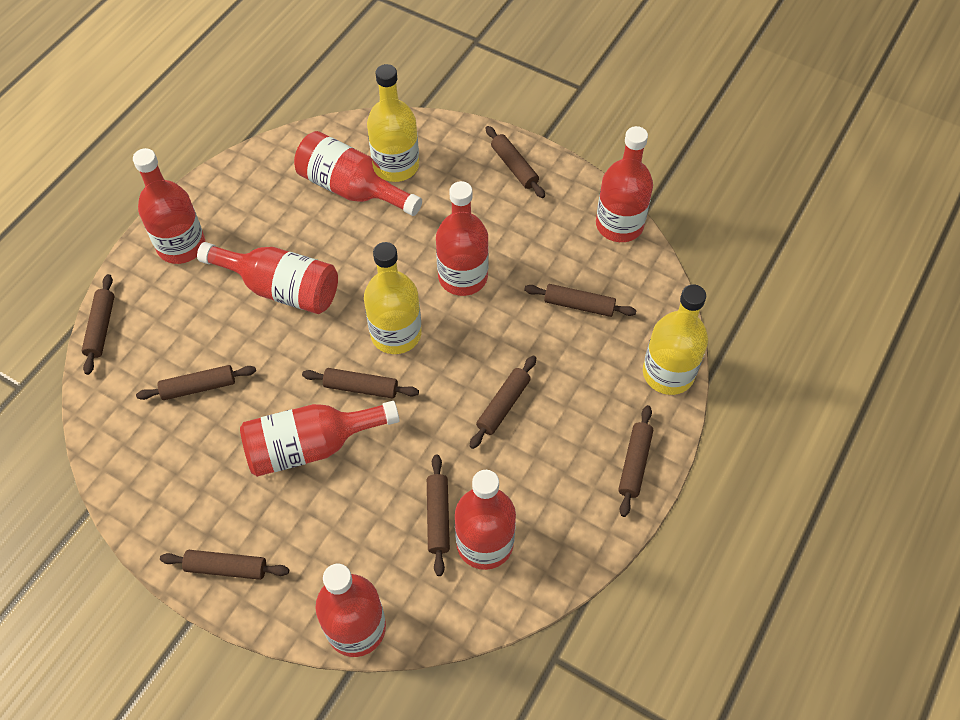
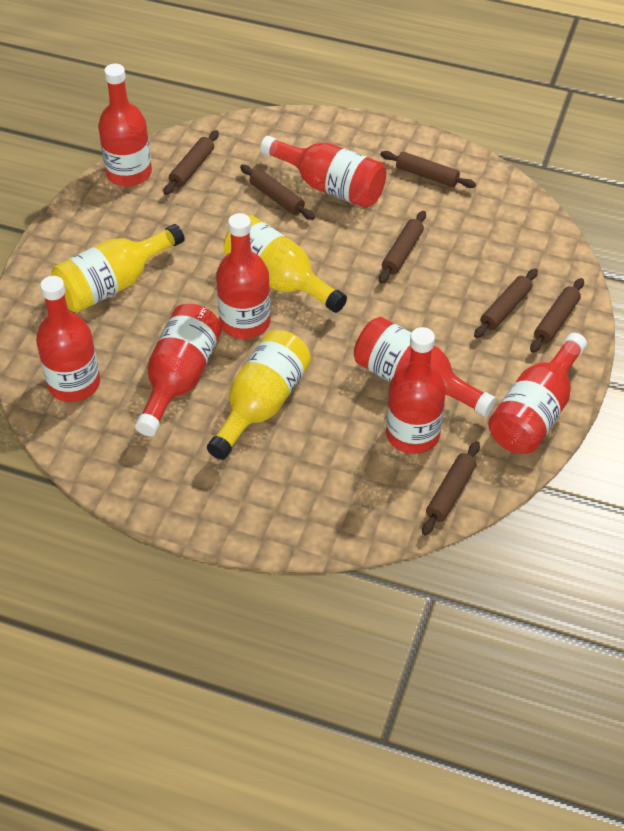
brown rolling pin: [82,274,115,375] [136,365,256,400] [160,550,289,580] [302,368,419,399] [427,454,450,576] [470,355,536,449] [486,126,545,198] [524,284,637,317] [618,405,653,517] = 9 -> [163,130,219,195] [240,165,315,220] [379,211,426,284] [380,151,476,188] [422,441,480,535] [474,269,538,338] [530,278,584,353] = 7

